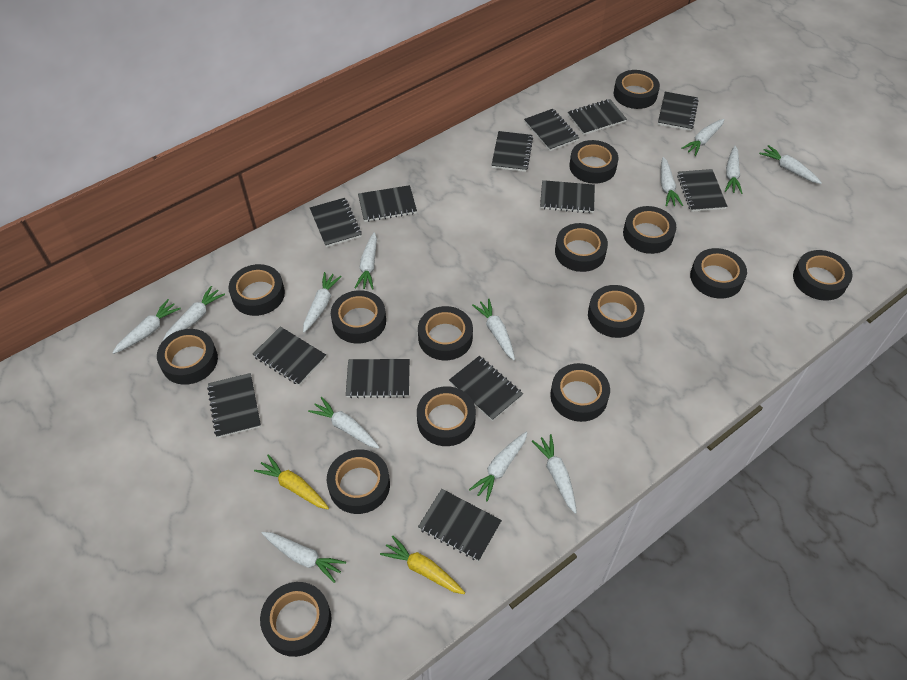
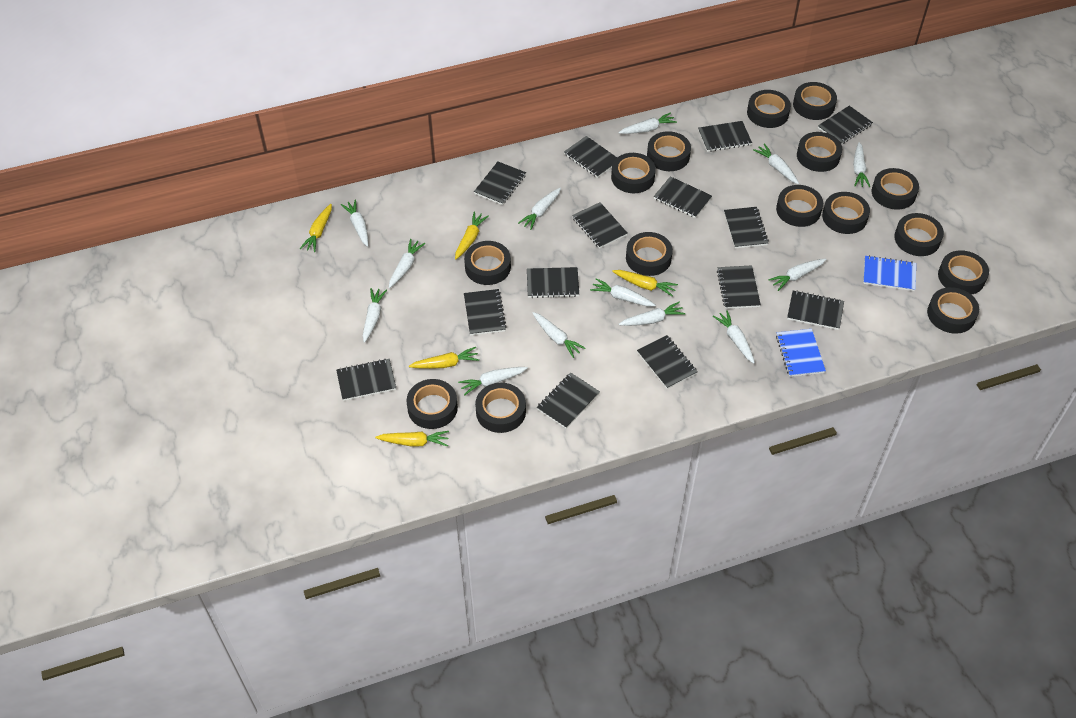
black notebook: [207,373,261,438] [253,326,326,385] [310,198,362,247] [346,359,410,398] [358,185,417,222] [418,489,502,561] [449,356,523,421] [491,131,533,172] [524,109,579,151] [540,180,595,213] [568,99,627,135] [658,92,699,131] [677,169,727,212] = 13 -> [336,359,396,401] [464,289,507,335] [474,161,526,205] [527,267,579,298] [537,373,600,428] [564,136,617,178] [572,202,628,249] [637,335,698,389] [654,176,712,218] [698,121,752,152] [717,265,761,309] [724,207,769,248] [787,290,844,330] [818,106,873,145] = 14
blue notebook: none = 0 -> [776,329,826,377] [863,255,916,291] = 2
yellow carrot: [254,455,329,509] [380,536,465,594] = 2 -> [300,204,332,252] [375,431,449,446] [409,347,479,369] [455,212,489,260] [612,270,678,297] = 5

